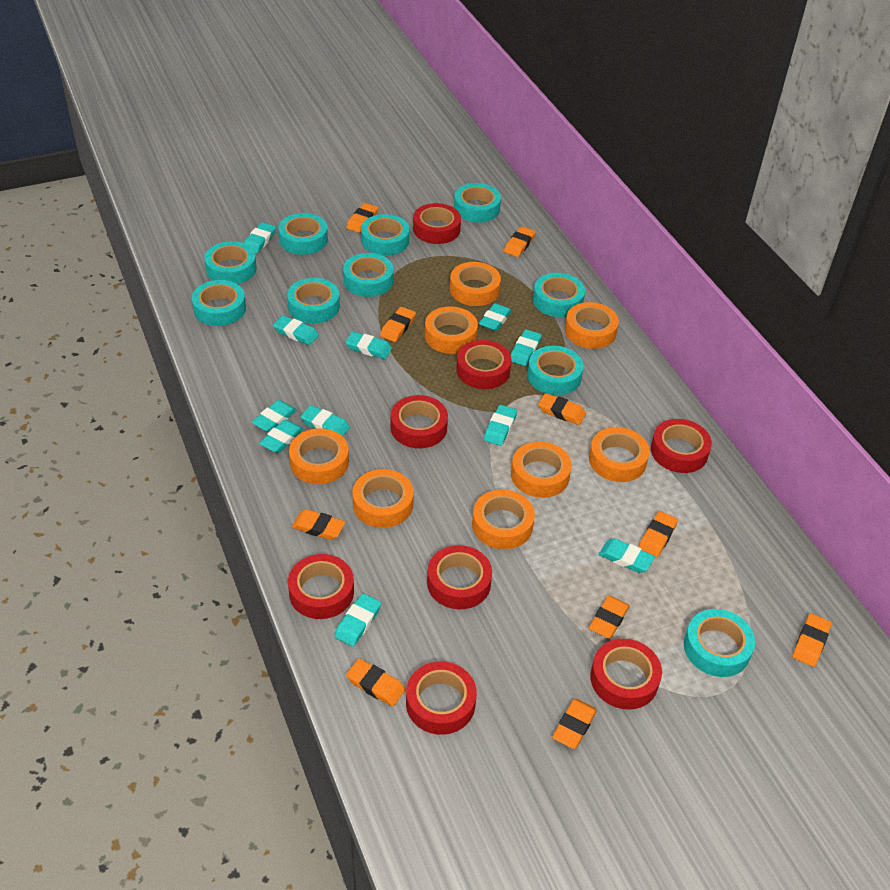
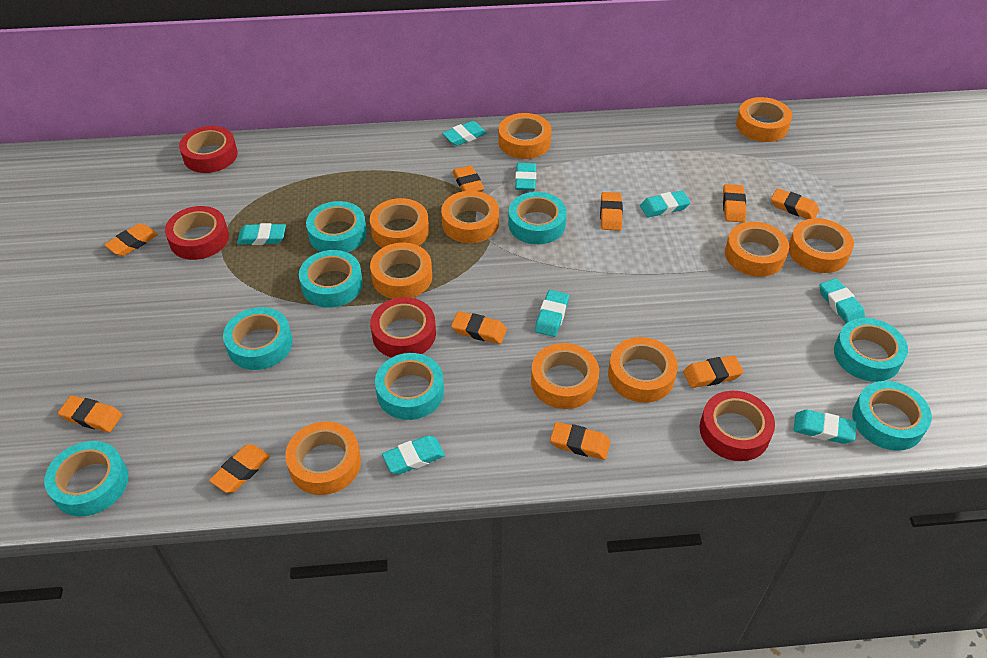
orange tape: [289,428,349,484] [352,469,414,528] [425,306,478,354] [450,262,501,306] [472,490,535,549] [511,441,572,498] [565,302,619,349] [589,427,650,482] = 8 -> [285,421,361,495] [370,198,429,248] [370,243,432,299] [441,191,499,243] [499,113,551,159] [531,343,599,409] [608,337,678,403] [725,222,789,277] [736,97,792,142] [789,218,854,273] = 10
red tape: [288,554,354,619] [391,395,448,448] [406,661,477,735] [413,203,461,244] [427,545,492,609] [456,340,512,389] [590,639,662,710] [651,419,712,473] = 8 -> [165,206,229,260] [179,126,238,173] [370,297,436,358] [700,391,775,461] = 4
turquoise eraser: [244,222,276,254] [252,400,297,432] [259,419,304,453] [273,315,319,345] [300,405,350,436] [334,593,381,646] [345,332,392,359] [479,303,512,331] [484,405,517,446] [511,329,542,366] [599,538,655,573] = 11 -> [237,223,286,245] [382,435,445,474] [442,121,487,146] [515,163,536,191] [535,290,569,337] [640,191,691,218] [794,410,856,444] [820,278,865,323] = 8
turquoise tape: [192,280,246,326] [204,241,256,284] [278,213,328,255] [287,278,340,323] [343,253,394,297] [361,214,409,256] [454,183,501,222] [527,346,583,395] [533,273,585,318] [684,609,755,677] = 10 -> [44,441,128,517] [223,307,293,370] [299,250,363,308] [306,201,367,253] [375,353,444,420] [508,192,567,244] [834,318,908,382] [852,381,932,451] = 8

